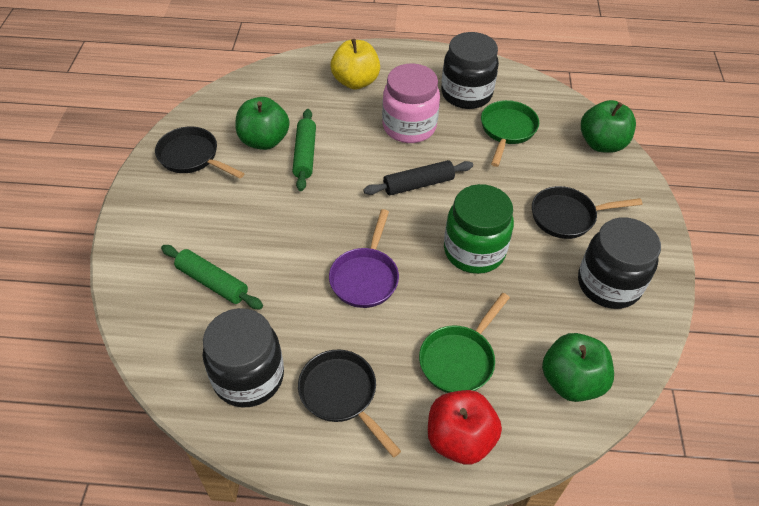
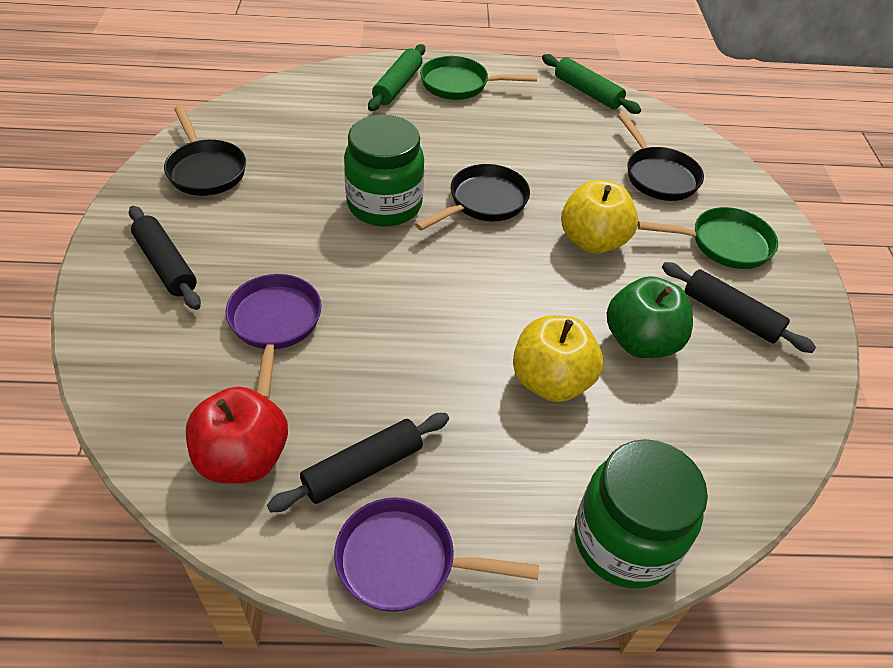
black jar: [202,308,284,408] [441,32,499,109] [578,217,661,309] = 3 -> none = 0
black rolling pin: [363,160,473,195] = 1 -> [129,206,201,310] [267,413,449,512] [662,262,816,353] = 3
green apple: [236,97,290,150] [542,333,614,402] [581,100,636,153] = 3 -> [607,276,693,358] = 1
green jar: [444,184,514,274] = 1 -> [344,115,424,227] [574,439,708,588] = 2
pink jar: [382,63,440,143] = 1 -> none = 0
purple pan: [329,209,399,308] = 1 -> [225,274,322,399] [334,497,539,612] = 2
yellow apple: [331,39,380,90] = 1 -> [513,315,603,402] [561,180,638,254] = 2

